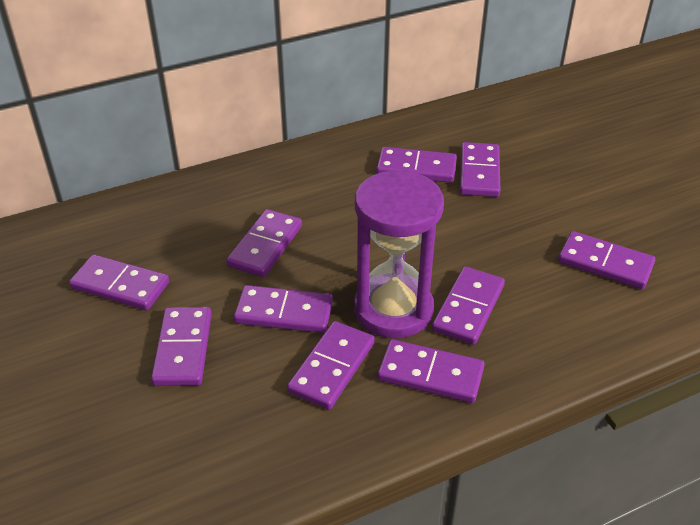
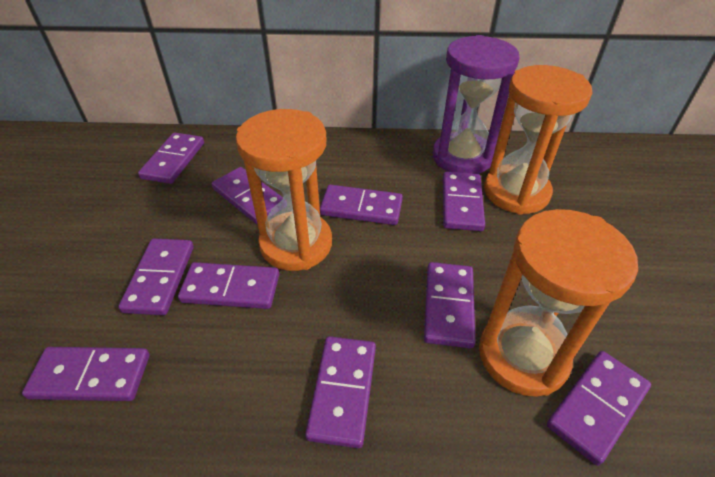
orange hourglass: none = 0 -> [236,109,332,271] [479,209,638,397] [484,65,592,215] = 3

